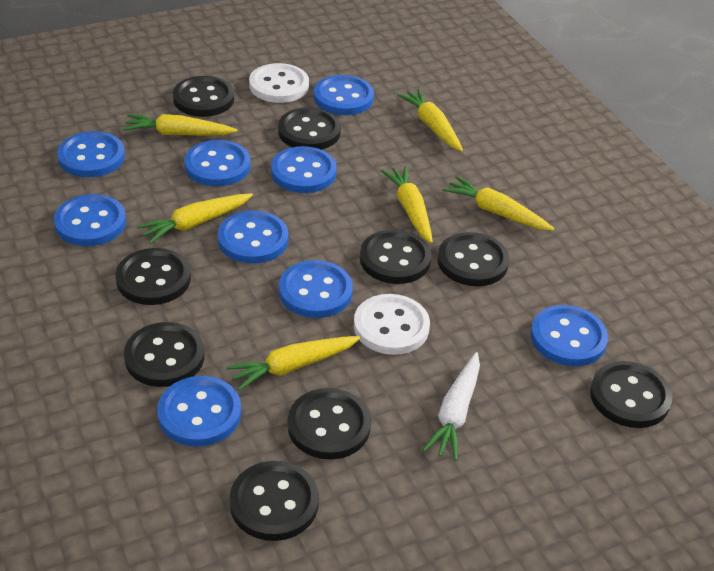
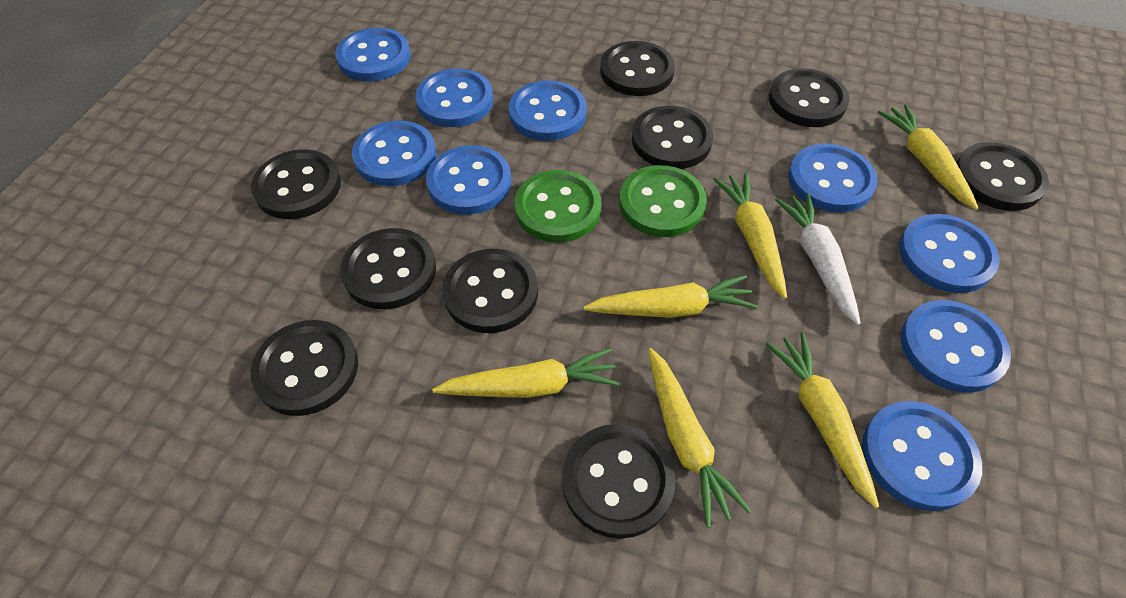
green button: none = 0 -> [514,170,602,243] [619,165,707,237] = 2
white button: [249,63,309,103] [354,294,430,355] = 2 -> none = 0

